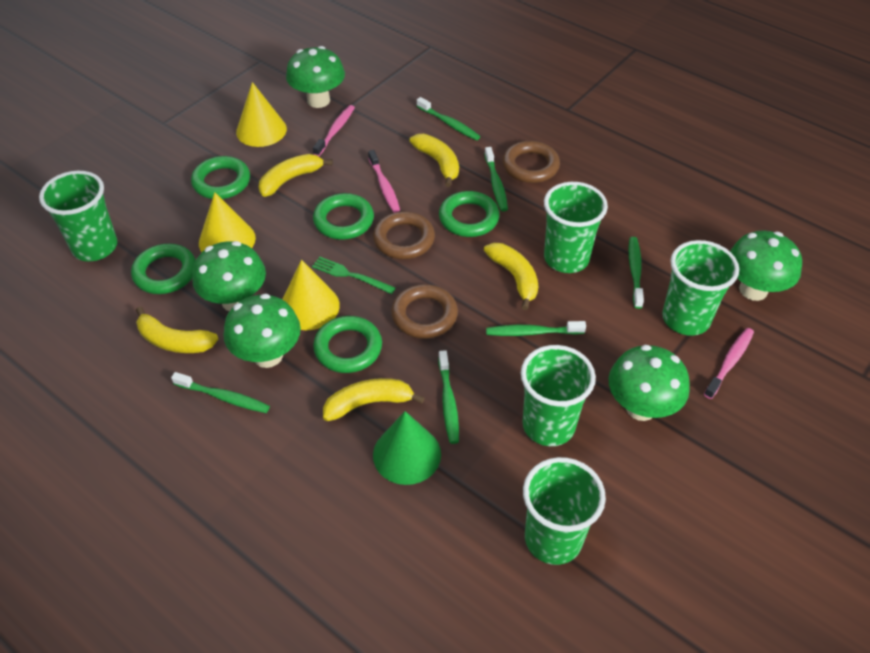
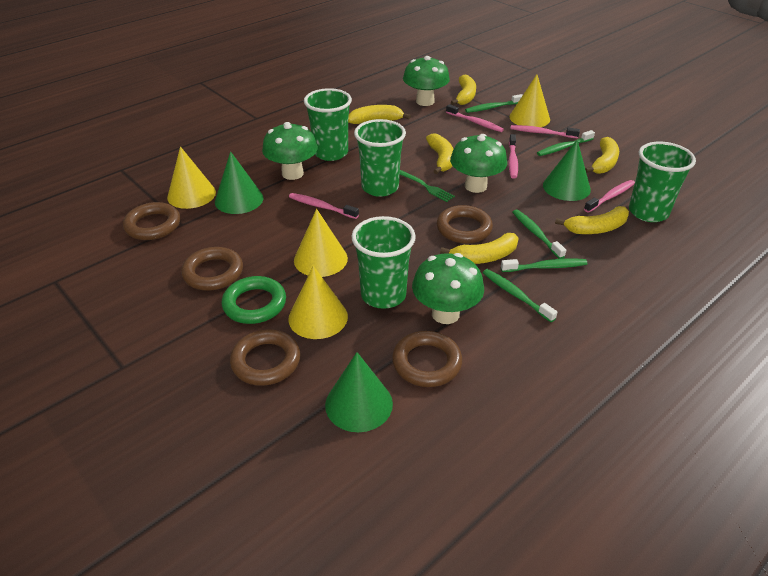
brown ring: [373,212,435,259] [391,284,458,339] [502,141,560,183] = 3 -> [123,202,180,240] [181,247,243,291] [230,330,301,386] [392,331,462,387] [437,205,493,244] = 5
green cone: [373,411,441,485] = 1 -> [215,151,263,214] [325,352,393,432] [543,140,591,201] = 3
green cup: [39,171,117,261] [521,345,596,446] [523,457,606,565] [544,182,608,273] [662,240,739,336] = 5 -> [304,88,352,161] [351,216,416,309] [354,119,406,197] [629,142,696,222] = 4
green mushroom: [192,241,266,311] [224,294,301,368] [286,46,345,108] [609,345,690,421] [730,230,802,301] = 5 -> [262,122,318,180] [403,56,450,106] [412,253,484,324] [450,134,507,193] = 4
green ring: [131,244,196,294] [191,156,250,199] [313,193,374,240] [313,316,382,373] [439,191,500,237] = 5 -> [222,276,286,324] = 1
green toothbrush: [171,372,270,413] [417,97,480,140] [438,350,459,444] [484,147,508,212] [486,321,586,336] [629,237,644,309] = 6 -> [465,94,523,113] [483,269,558,322] [501,258,587,272] [513,209,566,259] [537,130,595,156] = 5
pink toothbrush: [313,105,355,156] [368,150,400,213] [704,328,754,399] = 3 -> [289,193,359,219] [446,104,504,132] [508,134,518,179] [510,125,580,139] [584,180,635,213] = 5
yellow banana: [136,307,218,353] [259,154,333,197] [323,378,425,421] [409,134,459,187] [484,243,538,310] = 5 -> [348,105,411,124] [426,133,454,174] [440,233,519,264] [451,74,476,105] [555,206,629,234] [585,137,619,174] = 6
yellow cone: [199,192,256,252] [236,82,287,147] [282,260,340,330] = 3 -> [167,146,216,209] [288,266,348,339] [294,209,348,277] [509,74,550,127] = 4

